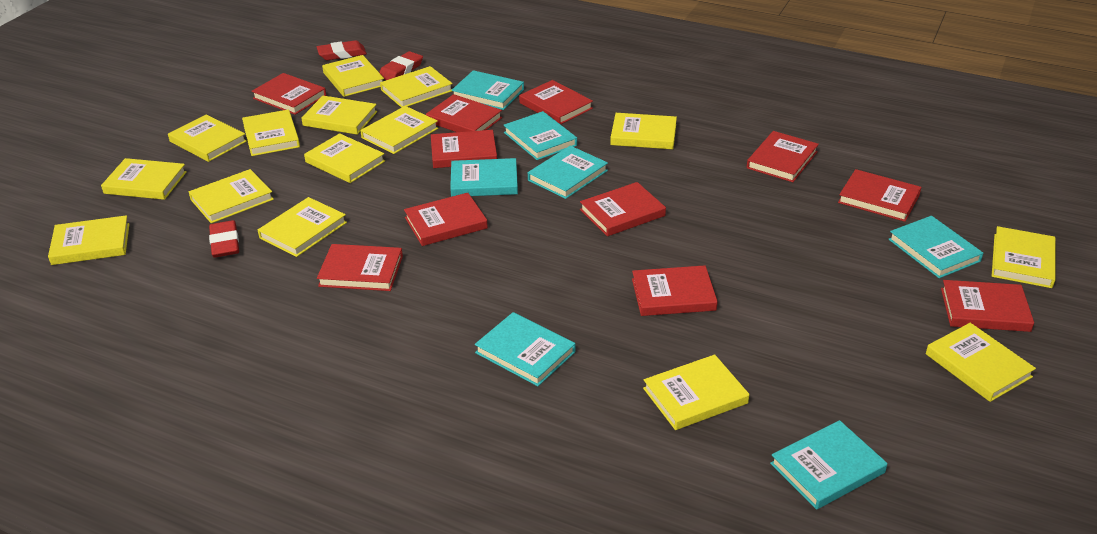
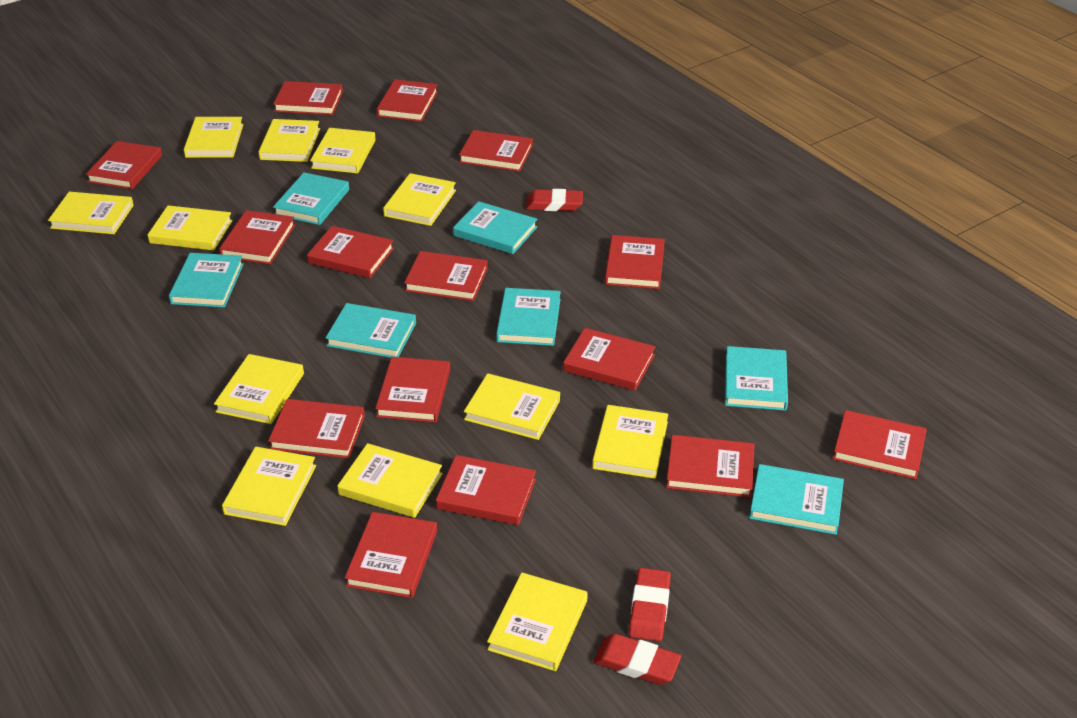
red book: [251,73,326,115] [317,244,403,291] [404,193,488,246] [426,94,502,132] [431,130,497,168] [519,80,593,125] [580,182,666,236] [632,265,718,316] [747,131,819,182] [838,169,921,222] [941,280,1034,332] = 11 -> [86,141,162,189] [219,210,295,264] [268,399,365,459] [273,81,343,115] [307,226,394,278] [345,512,437,598] [375,357,450,422] [377,79,438,122] [404,251,488,301] [436,455,536,525] [459,130,533,172] [563,328,655,391] [605,235,665,289] [666,435,755,498] [833,410,927,479] = 15
yellow book: [48,215,130,265] [101,158,187,200] [168,114,247,162] [189,169,274,223] [242,109,300,156] [258,197,347,257] [301,96,377,135] [304,133,385,183] [322,55,384,97] [360,106,438,154] [380,66,453,108] [610,113,677,149] [643,354,749,430] [926,323,1036,402] [992,226,1056,288] = 15 -> [48,192,134,234] [148,205,233,251] [184,117,243,158] [214,354,304,424] [222,447,316,526] [259,119,320,162] [310,128,376,173] [337,443,443,518] [383,173,456,226] [464,373,560,440] [487,573,588,671] [592,405,668,479] = 12

